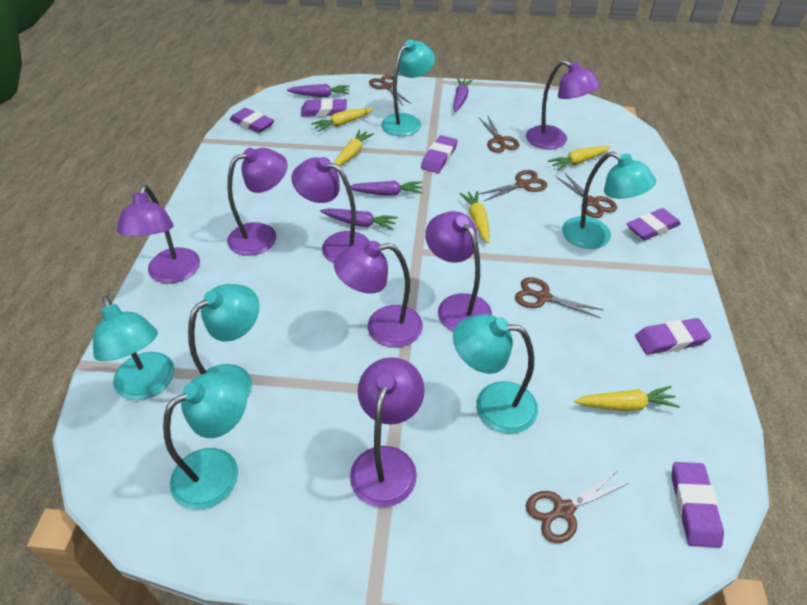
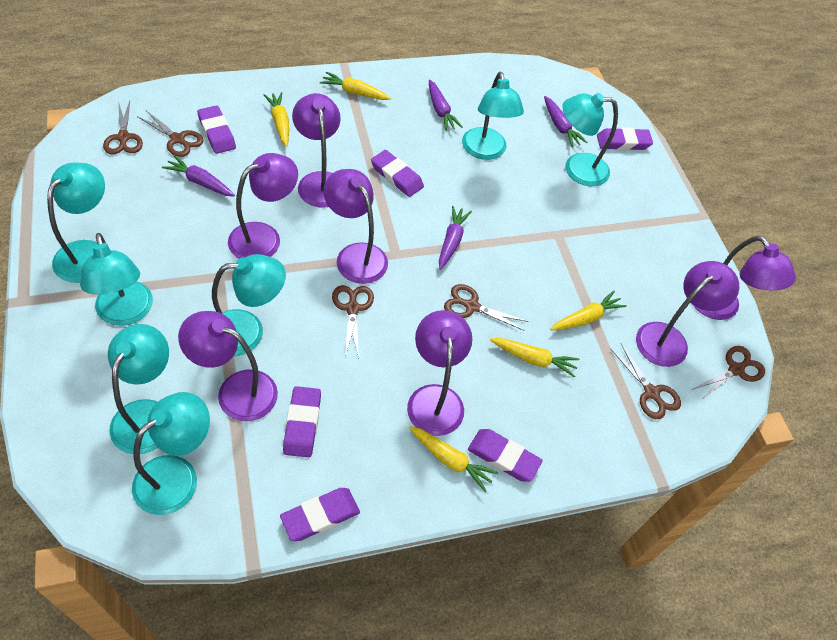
turquoise lamp: [93,296,174,400] [163,371,247,509] [188,284,259,398] [381,40,435,136] [453,314,538,434] [562,151,656,249] = 6 -> [47,163,105,283] [80,233,153,326] [108,324,169,454] [132,392,210,515] [212,254,286,356] [462,72,524,160] [563,93,618,186] = 7

